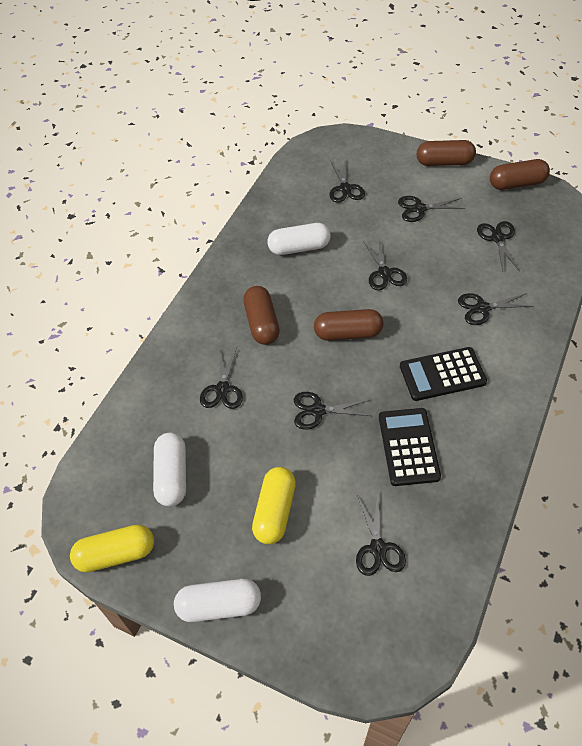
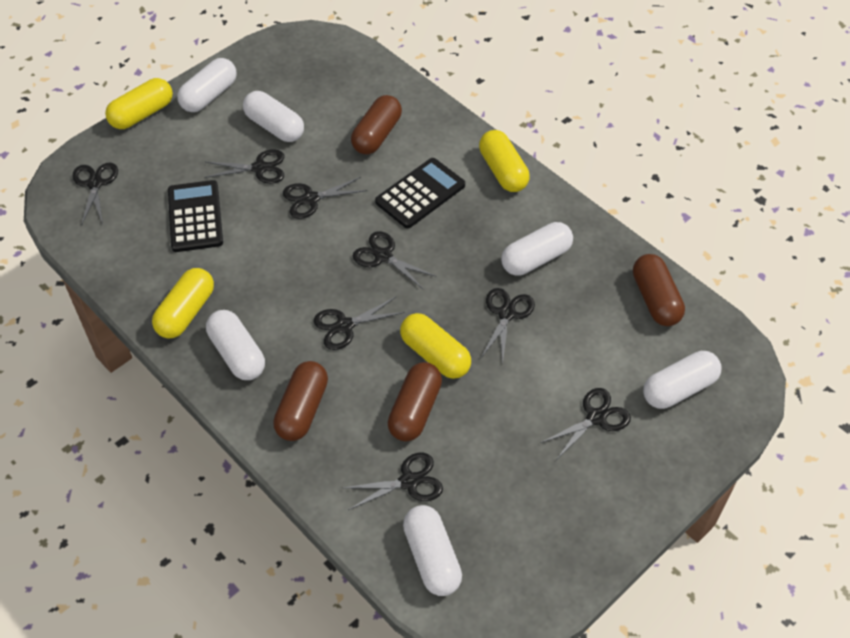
white capsule: [153,433,186,506] [174,579,261,622] [267,223,331,255] = 3 -> [177,58,237,112] [206,310,265,380] [243,91,304,142] [403,505,462,596] [501,222,573,276] [643,351,722,409] = 6
yellow capsule: [70,525,154,572] [252,467,296,544] = 2 -> [105,78,173,129] [152,268,214,338] [400,313,471,379] [479,130,530,192] = 4

